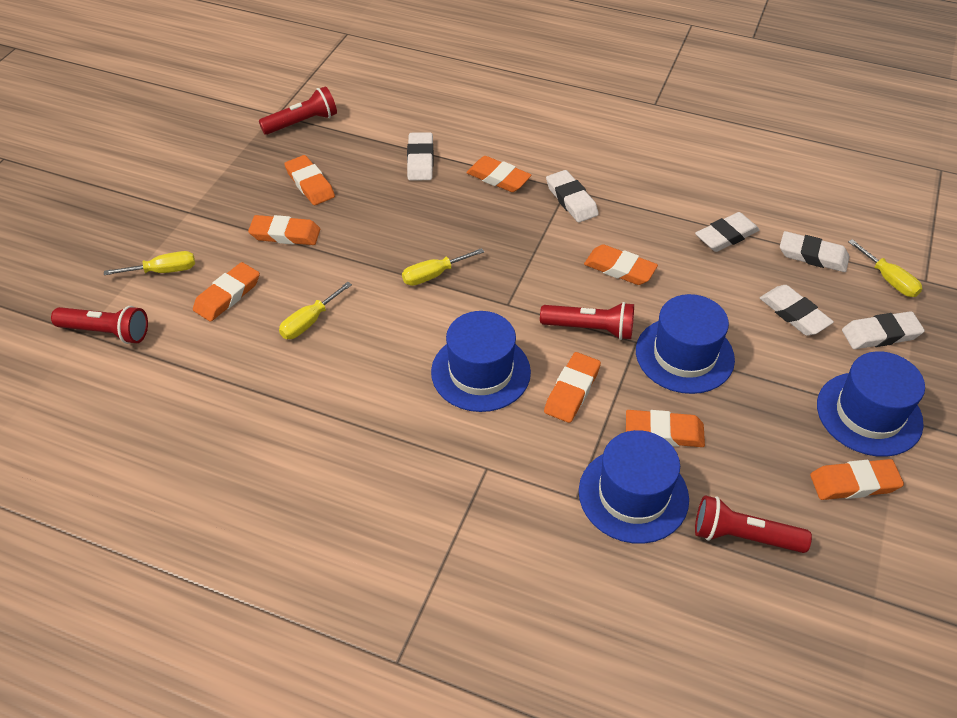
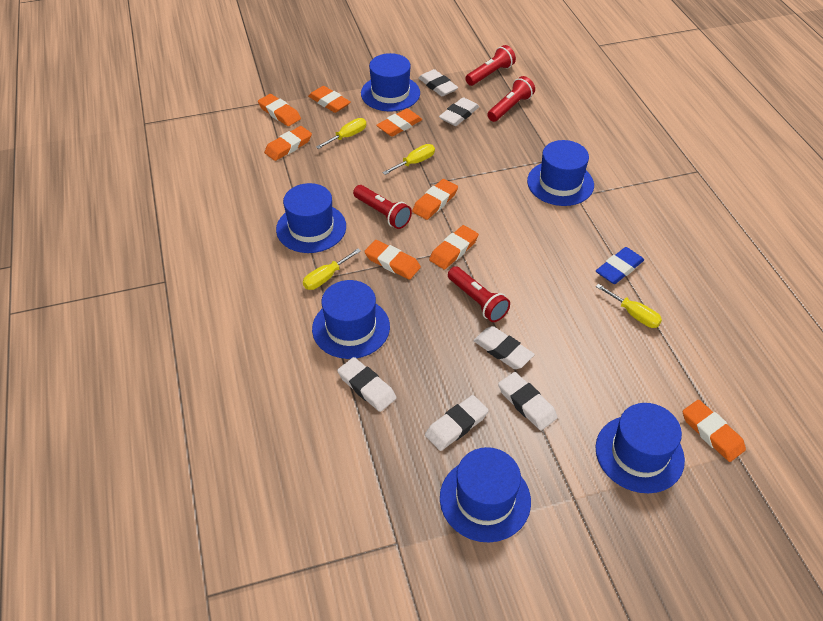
blue eraser: none = 0 -> [596,247,644,284] = 1
blue hat: [431,311,531,412] [579,430,689,544] [636,294,735,394] [817,351,925,457] = 4 -> [276,183,346,253] [312,280,390,359] [361,53,420,112] [440,447,531,542] [527,140,594,206] [595,403,685,493] = 6

